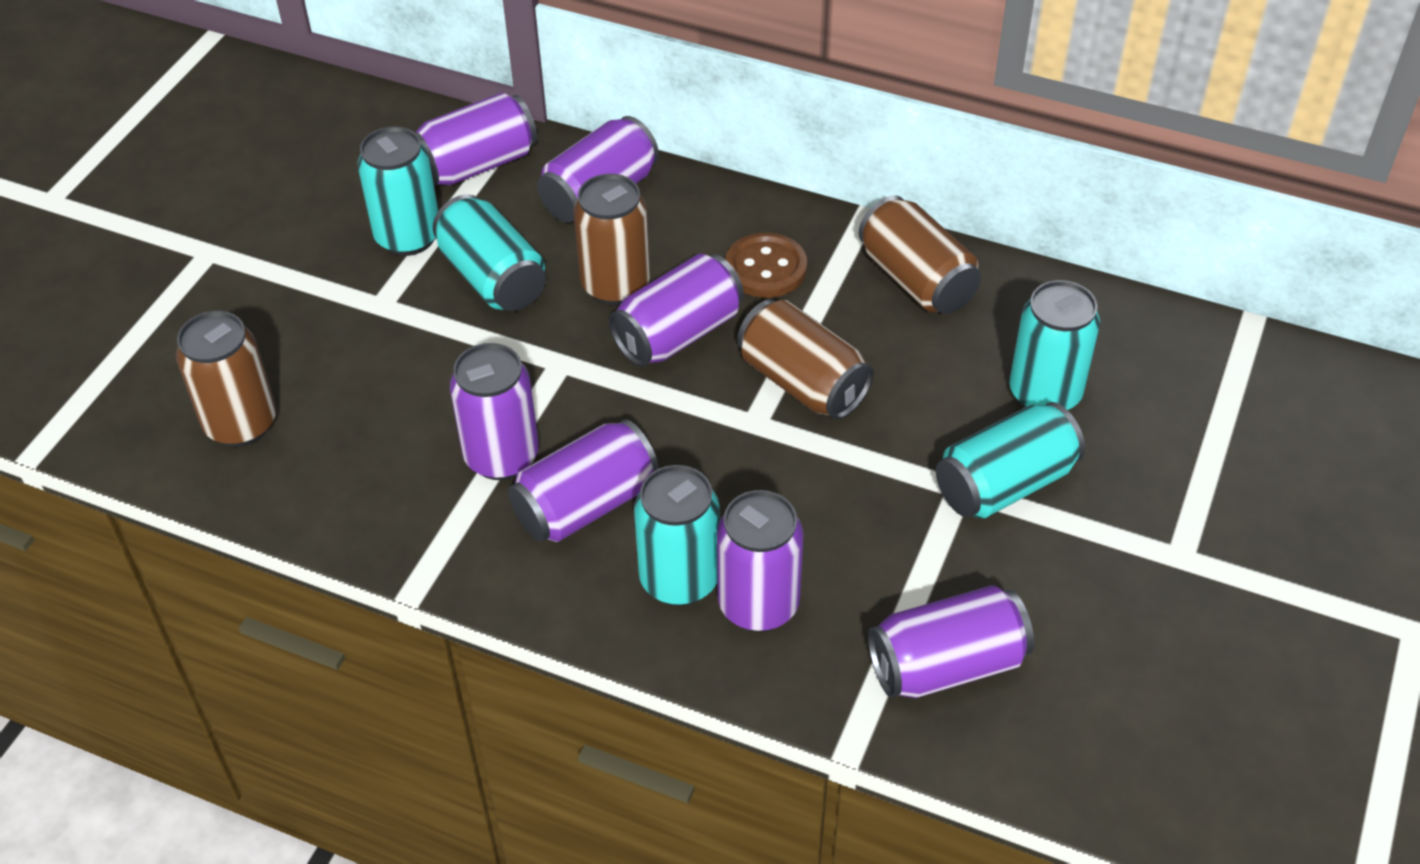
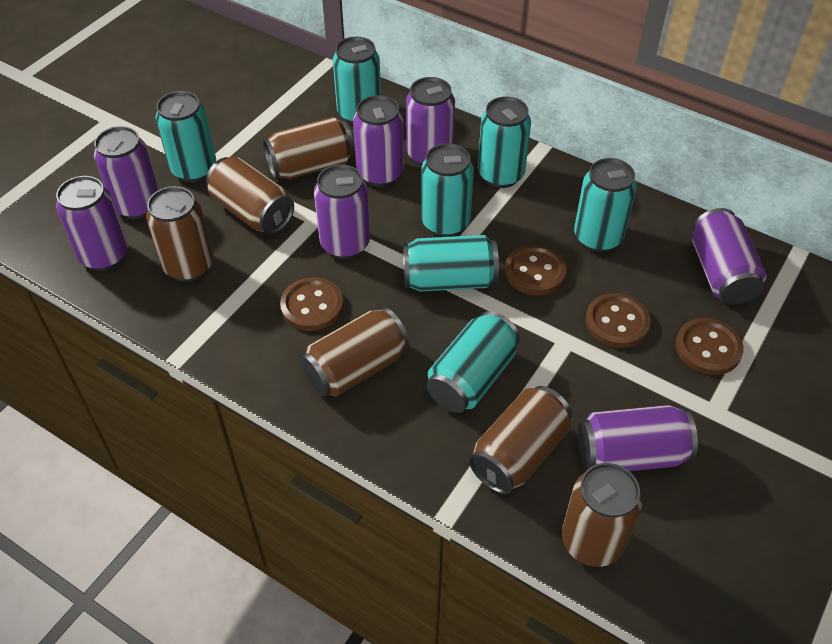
brown button: [725,233,807,298] = 1 -> [280,277,344,331] [505,245,566,296] [585,293,651,348] [675,318,744,375] = 4
brown can: [176,311,276,447] [573,174,650,305] [737,300,874,419] [859,195,981,314] = 4 -> [146,186,213,282] [206,157,294,234] [263,117,355,179] [301,308,409,396] [469,386,572,494] [562,463,642,567] = 6
turquoise can: [357,126,439,256] [433,194,546,311] [634,465,720,606] [936,402,1085,519] [1009,280,1100,410] = 5 -> [156,91,216,182] [333,37,381,124] [403,235,499,292] [421,143,474,237] [427,311,520,413] [478,96,531,188] [574,158,637,252] = 7

